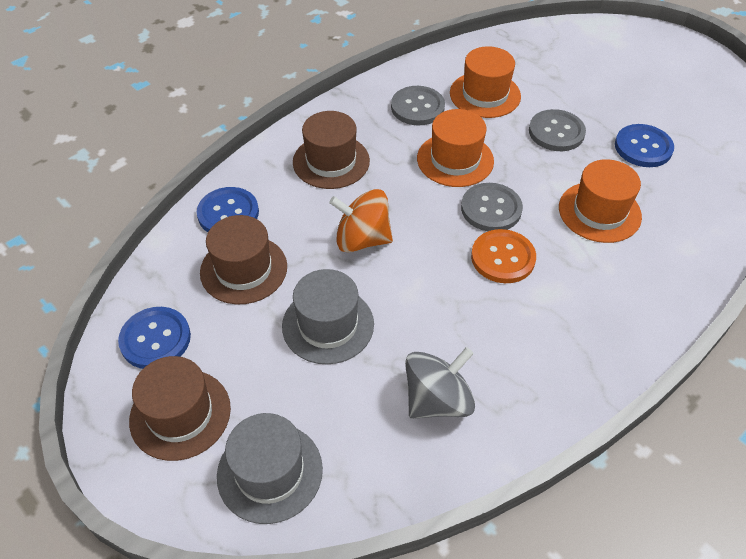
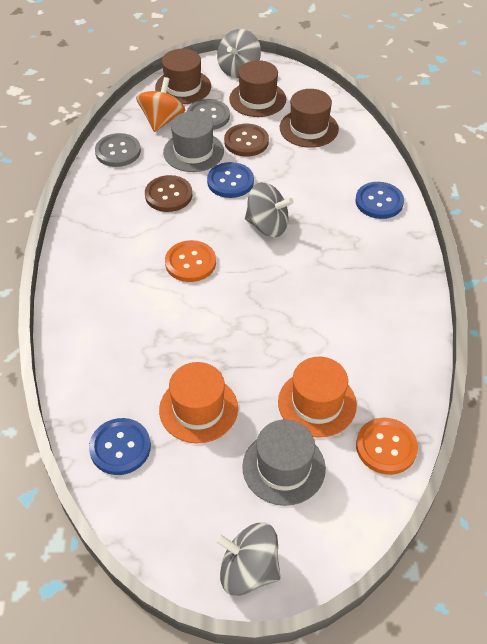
brown button: none = 0 -> [145,175,193,212] [224,124,269,157] = 2
grey button: [391,86,445,126] [461,183,523,231] [529,109,586,151] = 3 -> [95,133,141,167] [187,99,230,130] = 2
grey spinning top: [405,347,475,419] = 1 -> [215,523,281,596] [217,29,261,78] [245,182,293,237] = 3
orange button: [471,229,536,283] = 1 -> [165,240,216,282] [356,418,418,475] = 2
orange hat: [417,109,494,187] [450,46,521,118] [559,159,642,243] = 3 -> [159,362,238,443] [278,357,357,438] = 2

